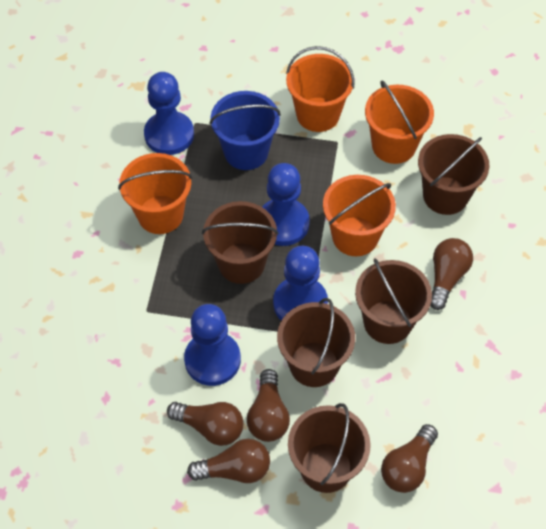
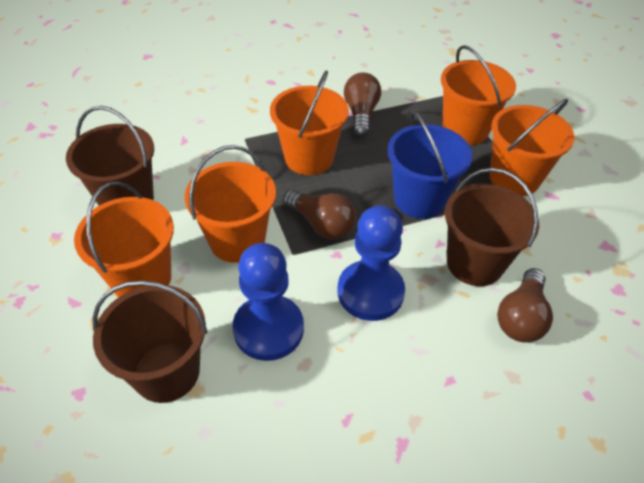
blue pawn: [144,72,194,155] [184,304,241,386] [262,163,310,246] [273,246,328,321] = 4 -> [233,243,304,361] [337,205,405,321] = 2
brown bucket: [202,201,279,284] [277,298,355,387] [288,403,371,493] [355,258,432,344] [418,134,489,215] = 5 -> [66,106,154,206] [92,280,207,403] [445,168,539,286] = 3
brown light bulb: [167,402,243,446] [187,439,270,483] [247,369,290,442] [381,424,438,493] [430,238,473,310] = 5 -> [283,189,356,239] [344,72,381,137] [497,268,553,343] = 3
orange bucket: [118,153,193,234] [286,46,354,132] [323,175,396,256] [365,81,434,164] = 4 -> [74,182,174,297] [185,145,276,263] [270,70,349,175] [441,45,516,145] [490,99,575,196] = 5

